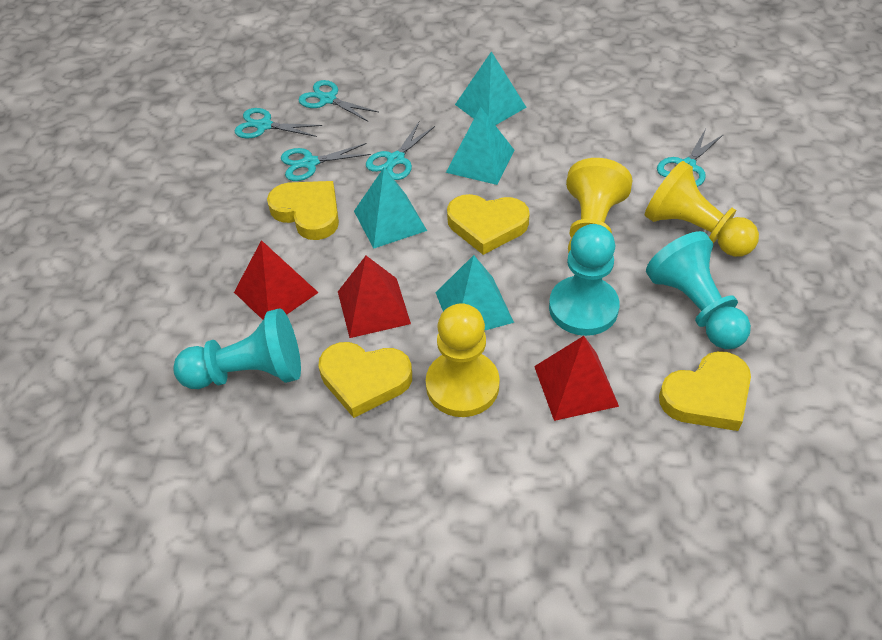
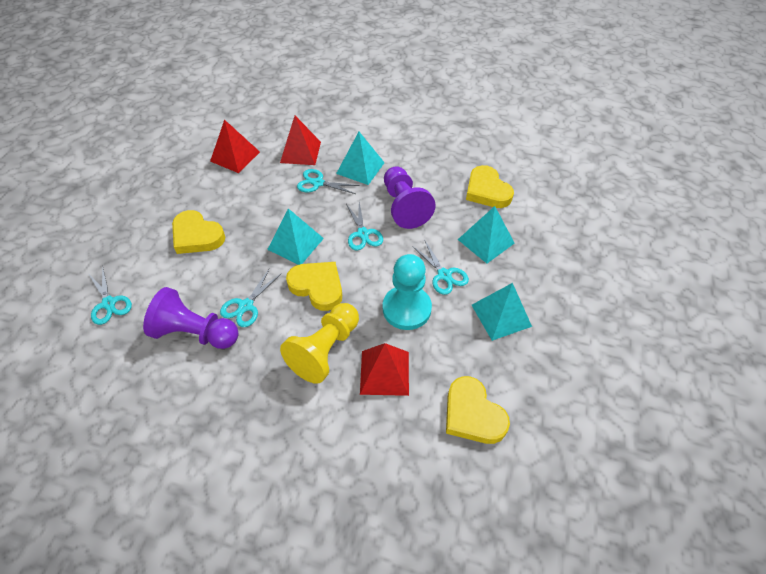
purple pawn: none = 0 -> [143,287,238,349] [384,166,435,229] = 2
turquoise pawn: [173,308,301,389] [549,224,620,336] [646,231,751,349] = 3 -> [383,254,432,330] = 1
yellow pawn: [426,303,500,417] [566,158,632,253] [645,161,759,257] = 3 -> [280,303,359,384] = 1

